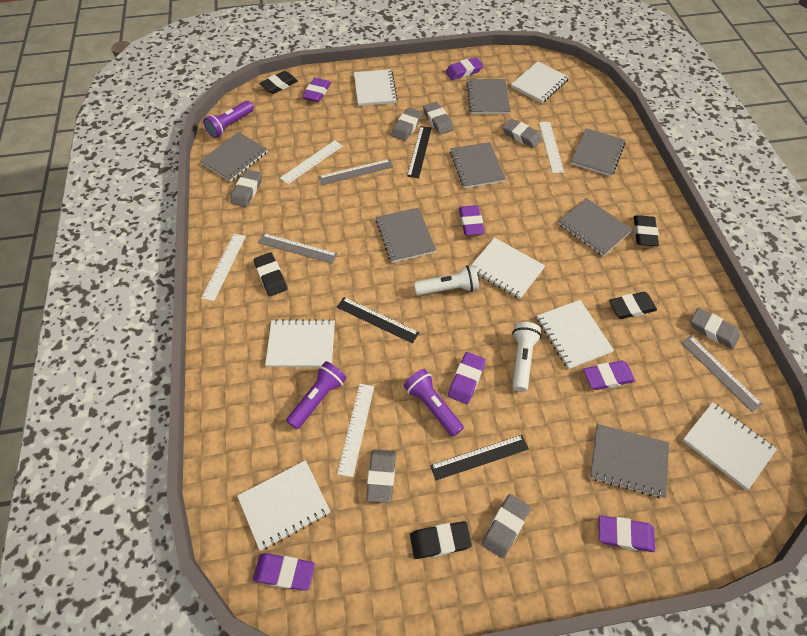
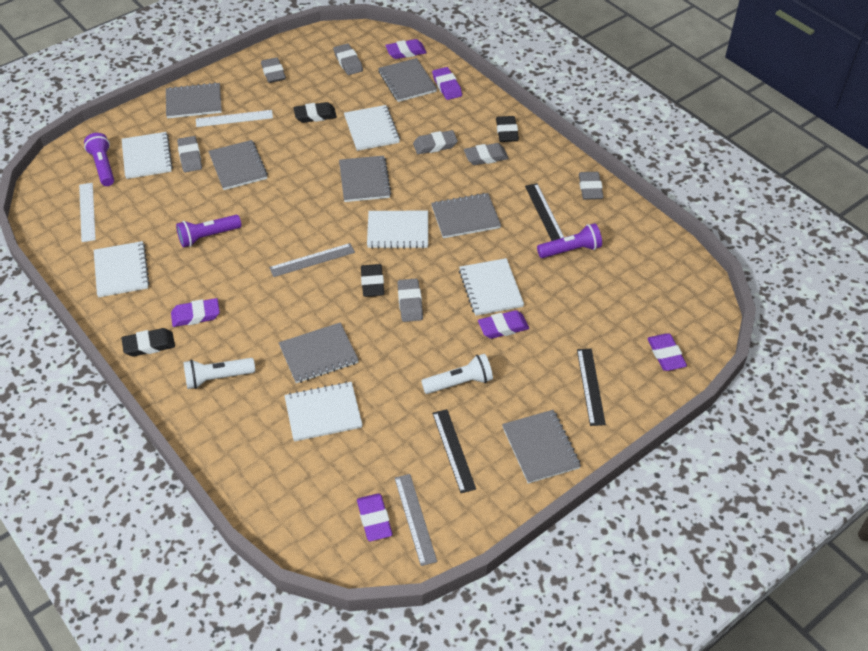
black eraser: [254,252,288,296] [259,71,298,94] [410,521,472,559] [609,292,657,319] [634,215,659,246] = 5 -> [122,328,175,357] [293,102,337,123] [361,264,384,297] [496,116,519,142] = 4
grey ruler: [258,233,337,264] [319,159,393,185] [681,336,763,412] = 3 -> [269,243,355,277] [395,474,437,566] = 2
purple eraser: [253,553,315,591] [302,78,331,102] [445,57,483,80] [448,352,486,404] [459,205,485,236] [583,361,635,390] [599,515,655,552] = 7 -> [171,298,220,327] [357,493,392,541] [385,39,427,59] [432,67,462,100] [478,310,529,339] [647,333,687,371] = 6
white notebook: [237,460,330,550] [265,319,335,367] [354,69,398,106] [471,238,545,299] [511,61,569,103] [537,300,614,369] [682,402,777,490] = 7 -> [94,241,150,297] [122,132,173,179] [284,382,362,442] [344,105,400,151] [367,211,428,249] [459,258,524,316] = 6
white ruler: [201,234,246,301] [280,140,342,184] [337,384,374,477] [539,122,564,173] = 4 -> [79,183,96,242] [196,110,273,127] = 2

